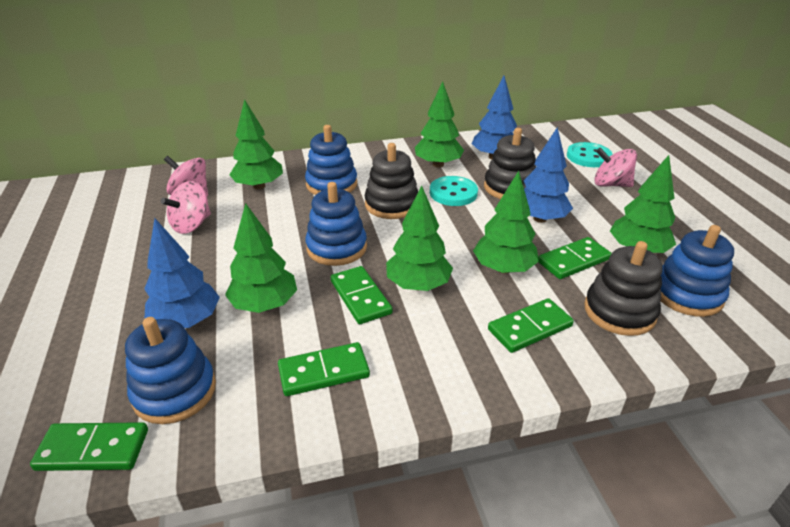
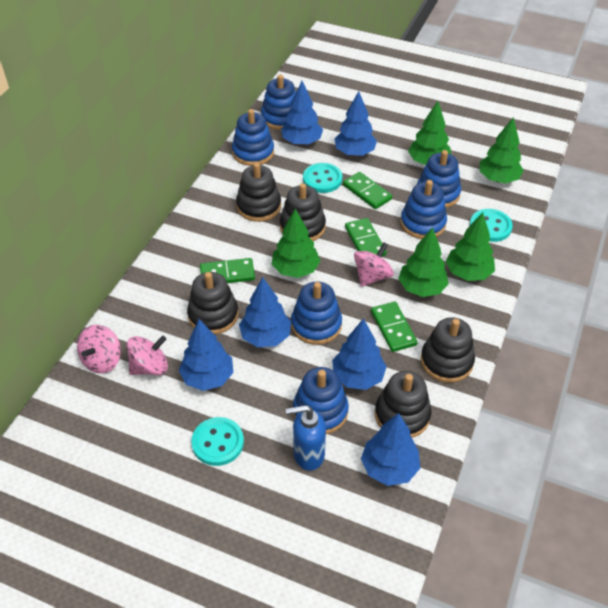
black stacking toy: [364,143,418,219] [484,128,536,199] [584,241,663,336] = 3 -> [187,272,238,334] [236,163,281,222] [280,183,326,241] [375,371,431,438] [421,317,475,383] = 5
blue soap dispenser: none = 0 -> [286,405,326,470] = 1
blue stacking toy: [125,317,216,424] [305,125,357,195] [305,182,367,266] [661,225,734,317] = 4 -> [232,109,274,166] [261,75,296,130] [291,282,342,345] [293,367,349,434] [400,180,447,239] [417,150,461,208] = 6
blue tree: [144,218,220,328] [472,76,517,159] [524,127,573,223] = 3 -> [179,319,233,391] [239,277,291,347] [281,81,323,145] [332,318,387,390] [334,91,377,156] [361,413,420,486] = 6
green domino: [30,422,148,471] [278,342,370,396] [331,266,393,324] [488,298,574,353] [538,237,612,279] = 5 -> [200,258,255,283] [343,172,392,209] [345,218,387,256] [371,302,417,352] = 4
green tree: [225,203,297,313] [229,99,283,190] [386,186,453,291] [415,81,464,167] [473,171,539,274] [610,155,676,253] = 6 -> [272,209,320,278] [398,227,449,297] [408,101,451,165] [446,212,495,281] [480,117,524,183] = 5
turquoise button: [430,176,478,206] [567,142,613,167] = 2 -> [191,417,244,466] [303,163,342,193] [470,209,513,242] = 3

